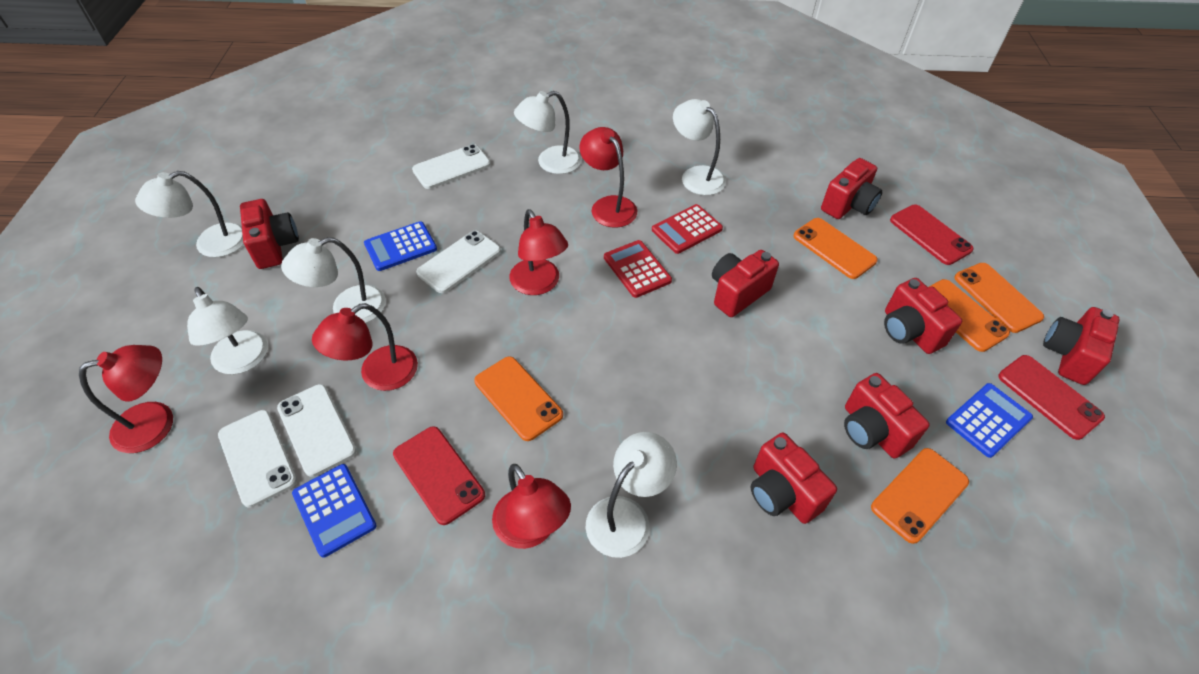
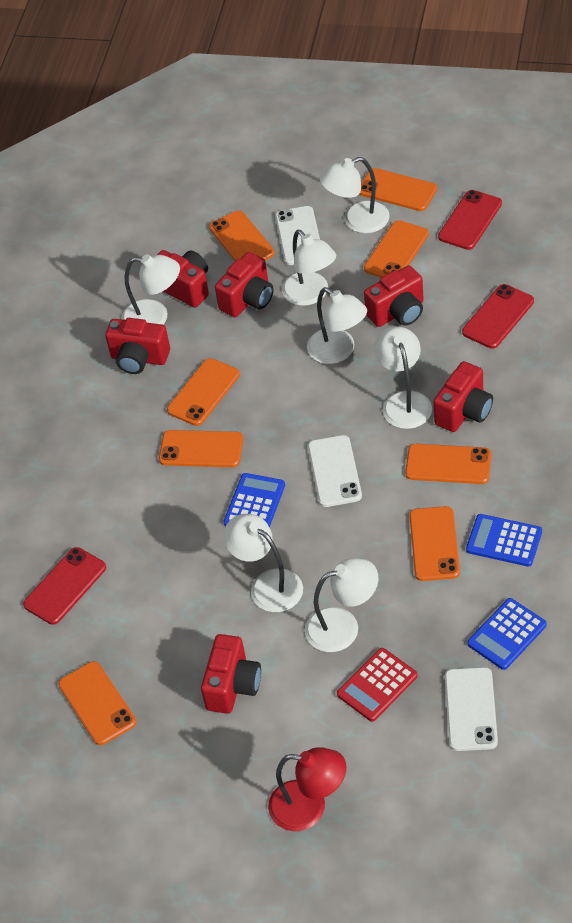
orange phone: [474,356,563,441] [793,218,878,279] [871,448,969,544] [929,279,1010,352] [954,263,1044,333] = 5 -> [58,661,136,745] [159,430,243,467] [167,358,240,426] [209,210,275,261] [359,168,437,211] [364,220,429,278] [405,444,492,484] [409,506,460,581] = 8
red calculator: [604,240,672,298] [652,204,723,254] = 2 -> [337,648,417,722] = 1
red camera: [240,199,299,269] [712,250,779,317] [751,432,837,524] [821,158,883,219] [844,373,930,458] [884,278,962,354] [1043,307,1120,385] = 7 -> [105,318,170,374] [157,250,209,308] [201,634,261,714] [215,252,274,317] [364,266,424,327] [433,361,493,432] = 6
red lamp: [79,345,173,453] [312,303,418,391] [492,464,571,549] [510,209,568,295] [579,127,637,228] = 5 -> [268,747,347,831] = 1
white lamp: [135,171,244,257] [187,287,268,374] [281,237,386,323] [514,91,581,174] [586,432,677,558] [673,99,726,195] = 6 -> [122,254,180,325] [223,514,303,612] [282,230,336,306] [305,558,378,652] [307,287,367,364] [320,157,390,233] [374,326,432,429] = 7
white phone: [218,410,297,508] [277,384,356,477] [412,144,491,189] [416,231,501,293] = 4 -> [275,206,320,265] [308,435,362,507] [445,667,498,751] = 3

